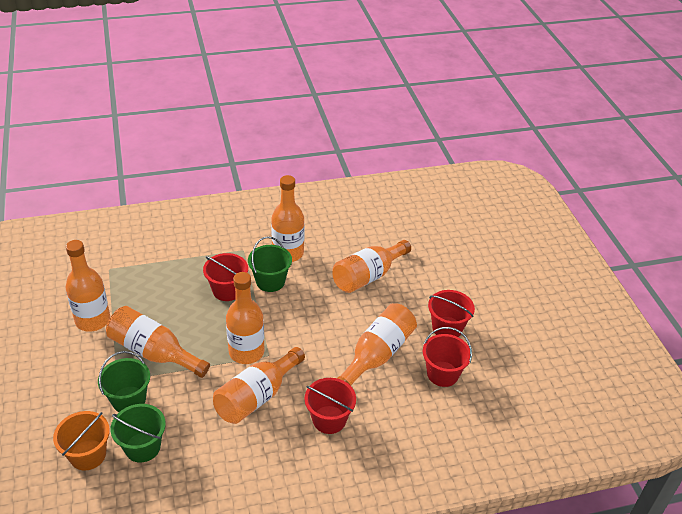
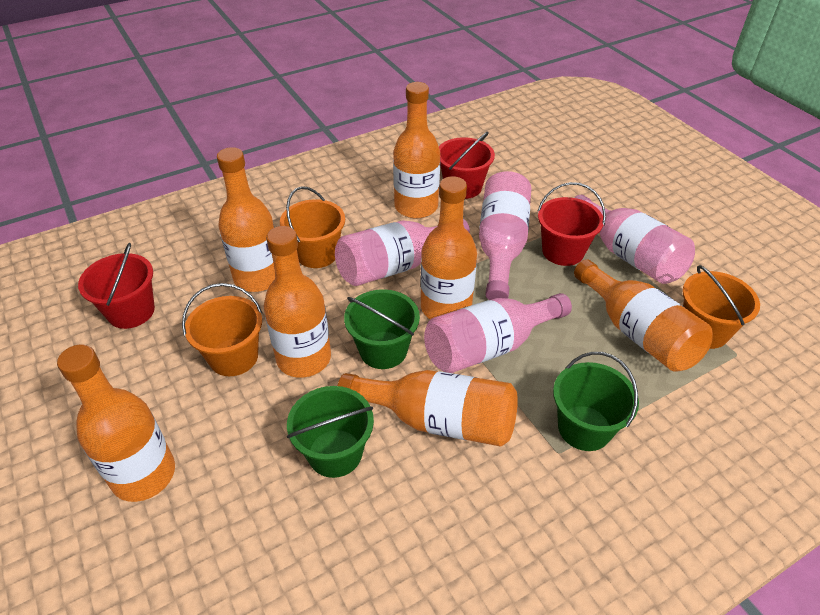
orange bucket: [53,411,110,470] = 1 -> [182,283,262,376] [280,186,345,268] [682,265,760,349] = 3
pink bottle: none = 0 -> [335,219,470,286] [424,293,572,373] [479,171,531,300] [574,195,695,284] = 4
red bucket: [203,253,248,301] [305,378,356,434] [423,327,472,387] [428,290,475,337] = 4 -> [78,243,155,329] [439,132,495,199] [537,182,606,266] = 3

